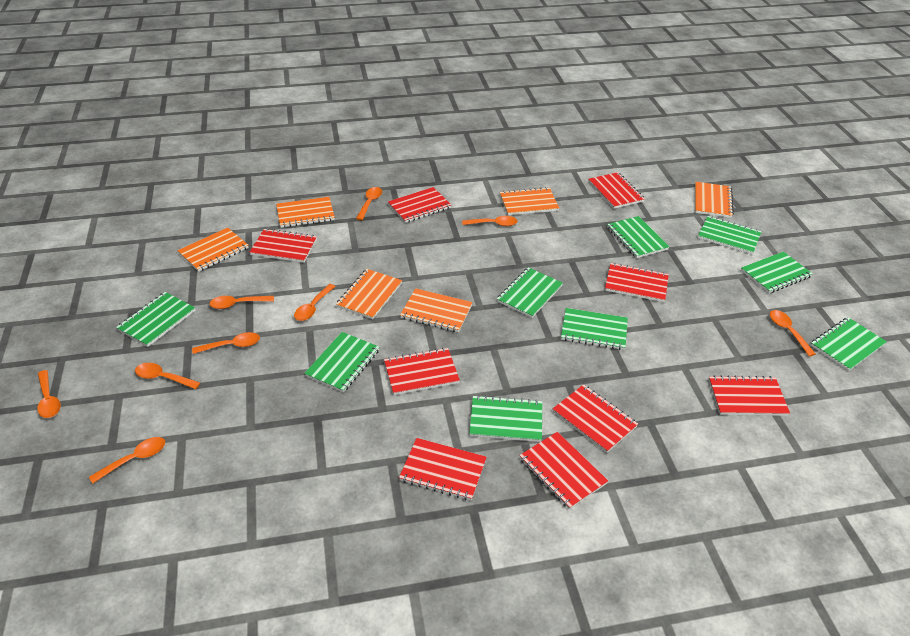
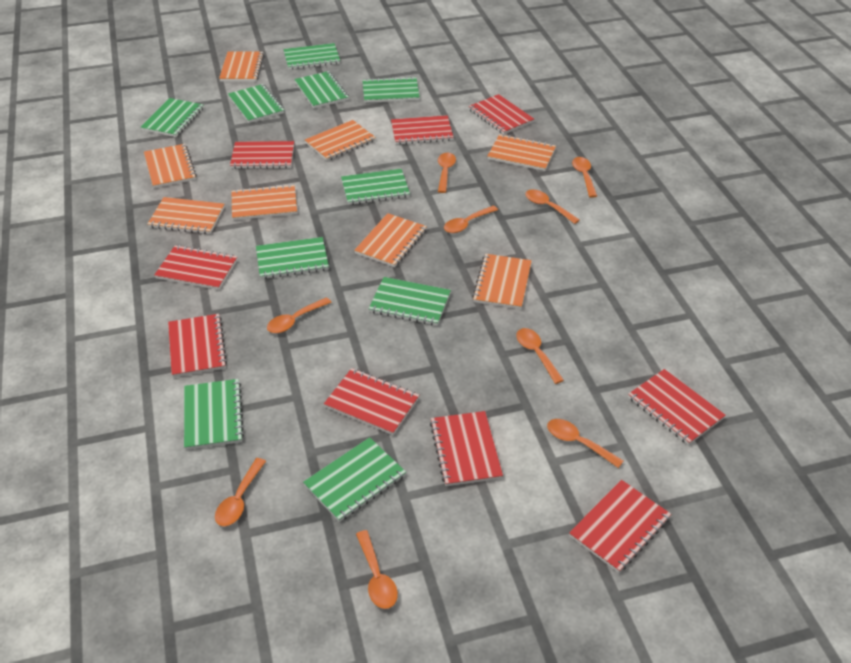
green notebook: [116,292,196,347] [304,332,379,393] [469,395,542,442] [497,267,563,318] [561,308,628,350] [607,216,670,258] [698,216,762,254] [741,252,813,293] [811,317,887,371] = 9 -> [141,98,204,137] [184,379,244,450] [228,84,284,123] [256,237,329,279] [283,43,341,70] [294,71,349,108] [303,437,406,522] [341,169,410,205] [363,77,420,103] [368,277,451,326] = 10
orange notebook: [178,228,249,272] [276,197,335,228] [336,269,402,319] [400,288,473,332] [500,187,559,215] [695,182,734,218] = 6 -> [144,144,197,188] [148,197,224,234] [219,52,264,82] [232,184,297,220] [305,120,376,161] [354,213,427,267] [472,254,532,309] [487,134,556,171] = 8

